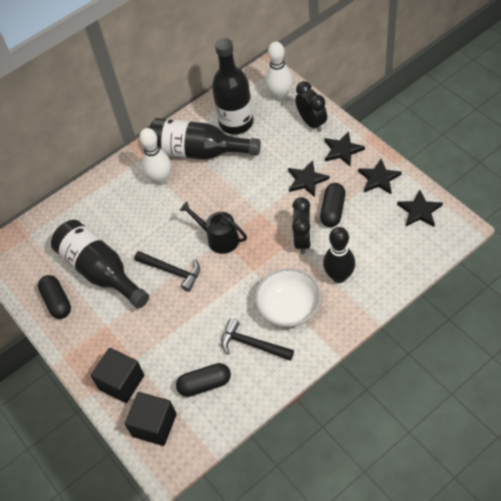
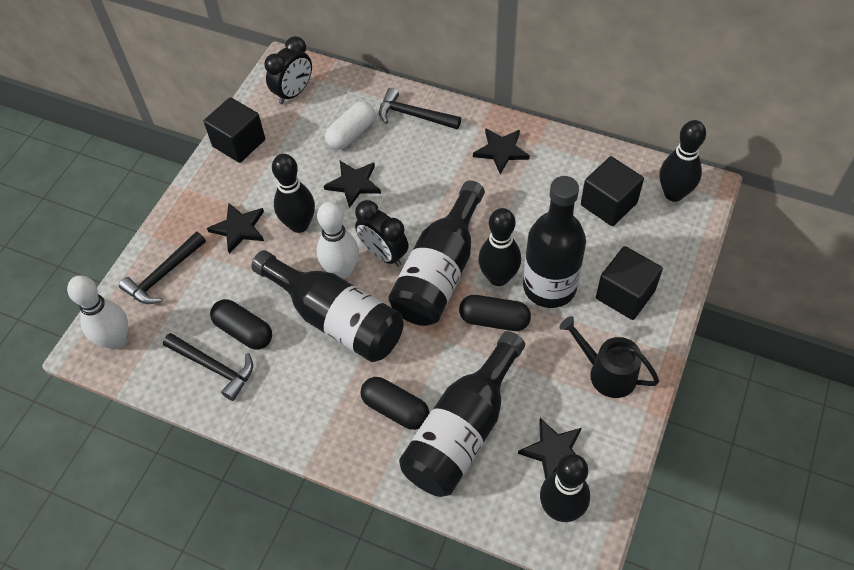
black bottle: [51,220,149,309] [149,118,261,160] [212,38,254,135] = 3 -> [251,250,404,362] [388,180,485,326] [399,331,525,497] [523,176,586,308] = 4
black bowling pin: [323,227,355,283] = 1 -> [272,154,315,233] [478,208,521,286] [540,454,590,522] [660,120,706,202] = 4
black cube: [91,348,144,403] [125,392,176,446] = 2 -> [204,97,265,163] [581,156,644,226] [596,246,663,320] = 3
black hammer: [134,251,200,292] [221,318,294,361] = 2 -> [119,232,206,304] [163,333,253,401] [379,88,461,130] = 3
white bowl: [255,268,321,327] = 1 -> none = 0
white capsule: none = 0 -> [325,101,375,150] = 1

